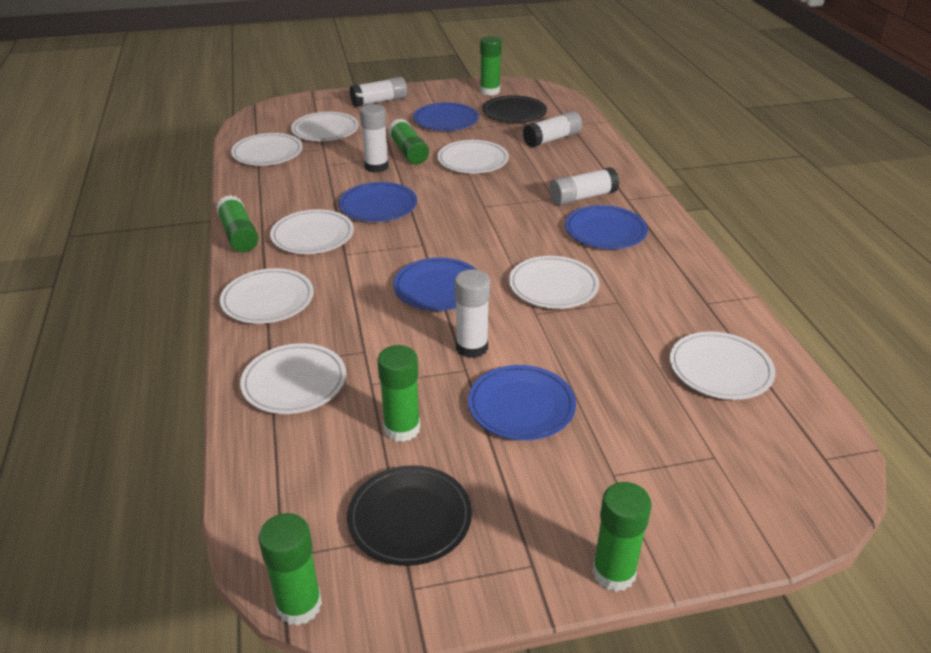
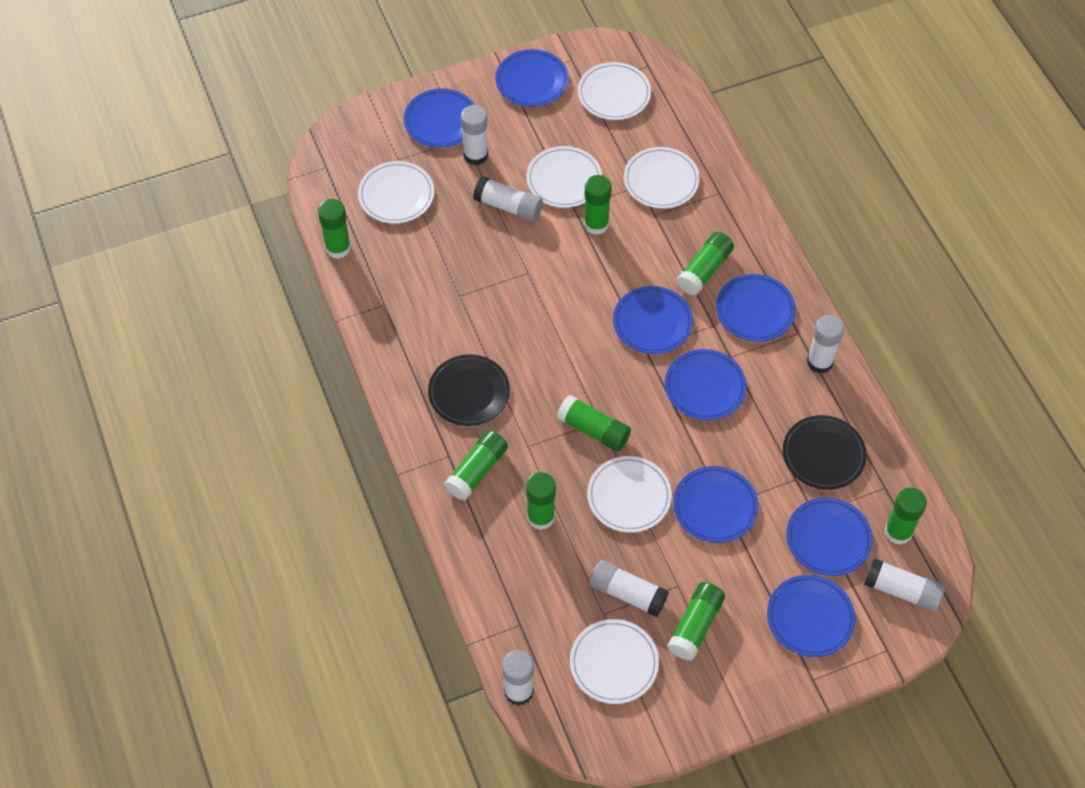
blue plate: [339,182,417,222] [393,258,477,311] [413,103,479,131] [468,365,576,440] [565,205,648,249] = 5 -> [404,88,475,148] [495,49,569,107] [613,286,693,354] [665,349,747,420] [673,466,758,543] [716,274,796,342] [767,575,856,657] [786,497,873,576] = 8
green glue stick: [216,195,259,252] [258,513,322,626] [377,345,420,442] [388,119,429,164] [480,36,502,95] [592,482,652,592] = 6 -> [318,199,351,259] [444,430,508,501] [526,472,556,530] [557,395,631,452] [584,175,612,235] [667,582,725,661] [677,232,734,296] [885,487,927,545] = 8
white glue stick: [350,77,407,107] [360,104,388,173] [455,269,490,358] [523,111,582,147] [549,167,619,205] = 5 -> [461,105,488,165] [473,176,543,222] [502,650,534,706] [589,560,669,617] [807,315,844,373] [864,558,945,612] = 6
white plate: [220,268,314,324] [231,133,303,166] [240,343,346,414] [270,209,354,254] [291,112,359,141] [437,140,509,173] [509,256,599,309] [670,331,775,400] = 8 -> [358,161,434,224] [526,146,602,208] [570,619,659,704] [578,62,651,120] [587,456,672,533] [624,147,700,209] = 6

